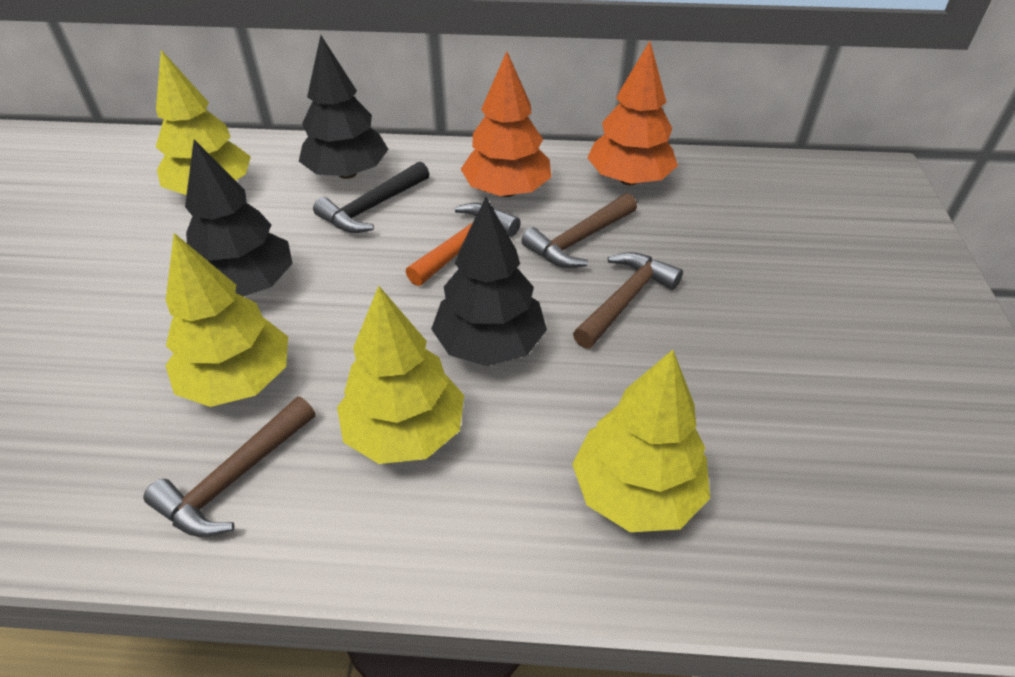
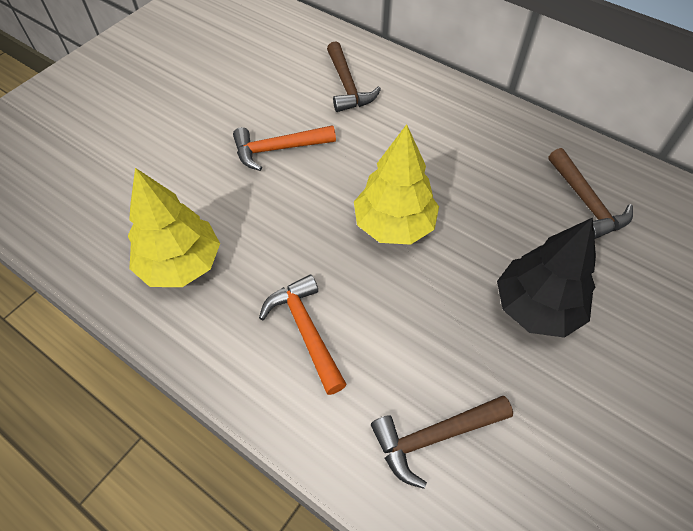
black hammer: [313,161,429,233] = 1 -> none = 0
black tree: [185,139,293,297] [299,35,388,179] [431,197,547,366] = 3 -> [497,218,596,338] = 1
orange hammer: [406,203,521,286] = 1 -> [233,125,336,171] [259,275,347,395] = 2
orange tree: [461,51,551,197] [587,41,678,185] = 2 -> none = 0
yellow tree: [156,50,251,195] [165,233,288,407] [337,286,464,464] [572,350,710,532] = 4 -> [128,168,220,287] [354,124,439,245] = 2

